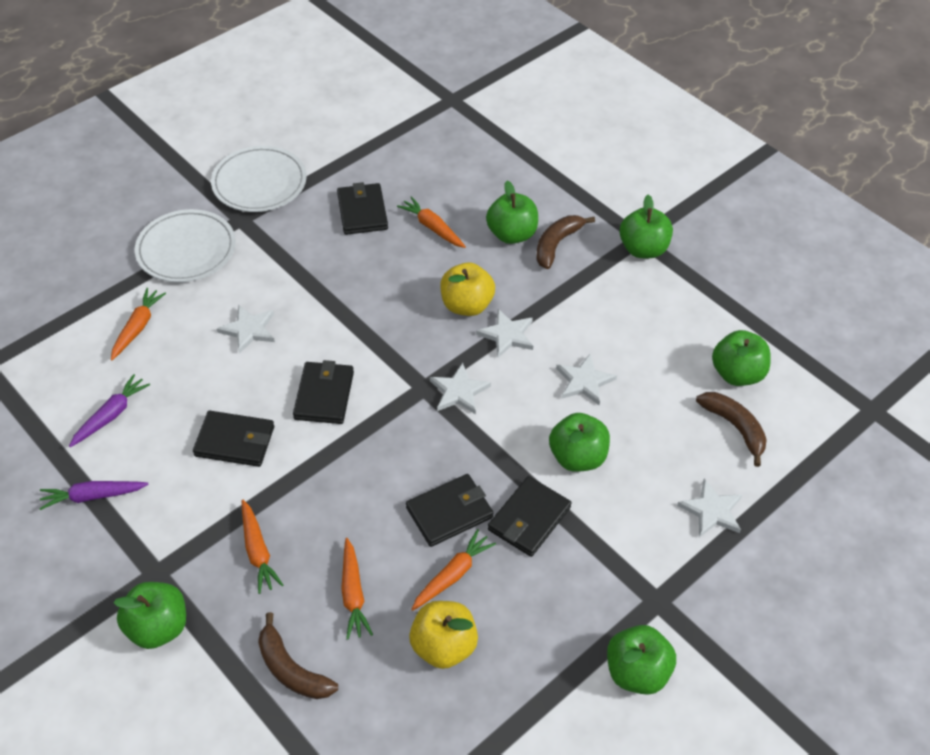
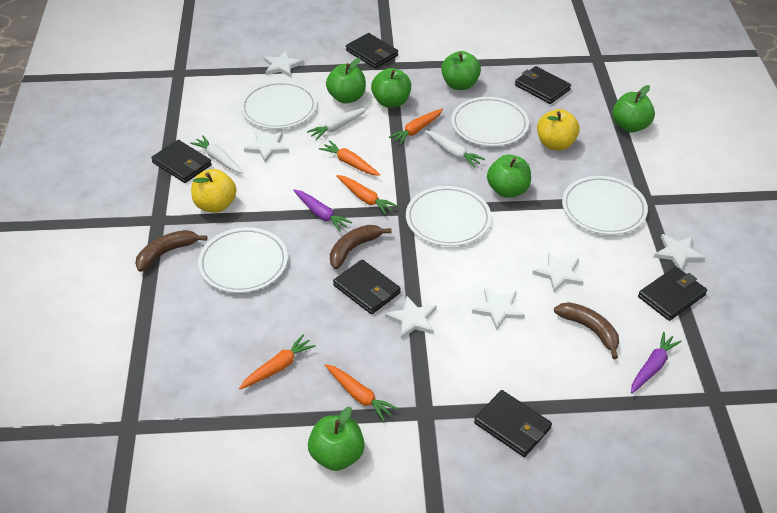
black wallet: [193,411,274,467] [293,360,354,424] [337,182,388,235] [406,474,493,547] [488,476,571,557] = 5 -> [151,140,212,183] [333,260,401,314] [346,33,398,68] [474,390,552,457] [515,66,571,104] [638,266,707,321] = 6
white carrot: none = 0 -> [190,135,243,173] [307,107,368,140] [425,130,485,168] = 3
white plate: [135,209,236,282] [211,146,307,212] = 2 -> [198,227,288,293] [241,81,317,129] [406,186,491,246] [451,97,529,146] [562,176,648,235] = 5
white star: [217,305,275,354] [430,363,491,414] [476,309,533,358] [556,354,617,405] [677,479,742,538] = 5 -> [244,132,289,163] [264,50,304,77] [385,296,437,339] [472,288,525,330] [532,252,584,293] [653,234,705,270] = 6

